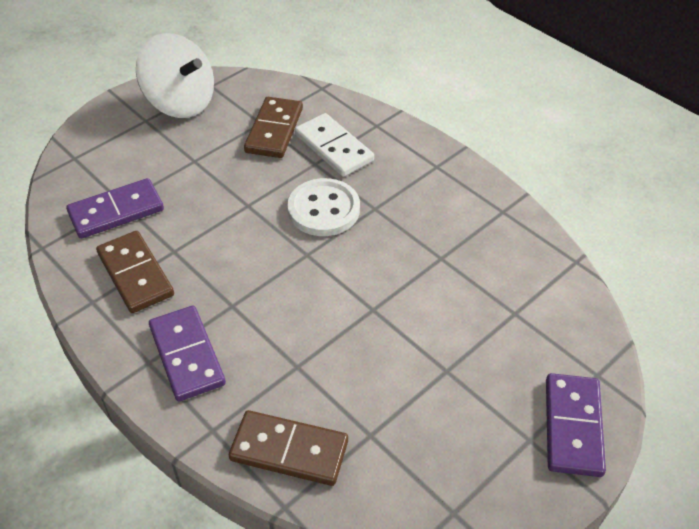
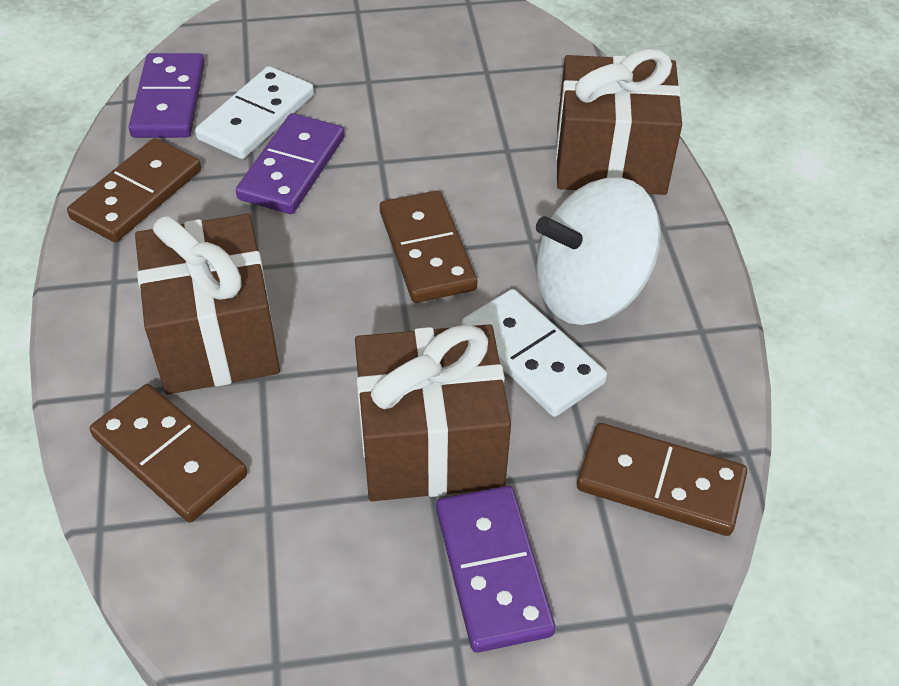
brown domino: [96,231,174,313] [229,410,348,486] [244,97,303,158] = 3 -> [67,138,201,242] [90,384,247,522] [380,190,477,303] [577,423,747,536] = 4
brown gift: none = 0 -> [135,214,280,395] [355,324,511,501] [556,48,682,195] = 3
white button: [287,178,360,236] = 1 -> none = 0
white domino: [295,113,374,177] = 1 -> [195,66,314,159] [461,289,607,417] = 2

